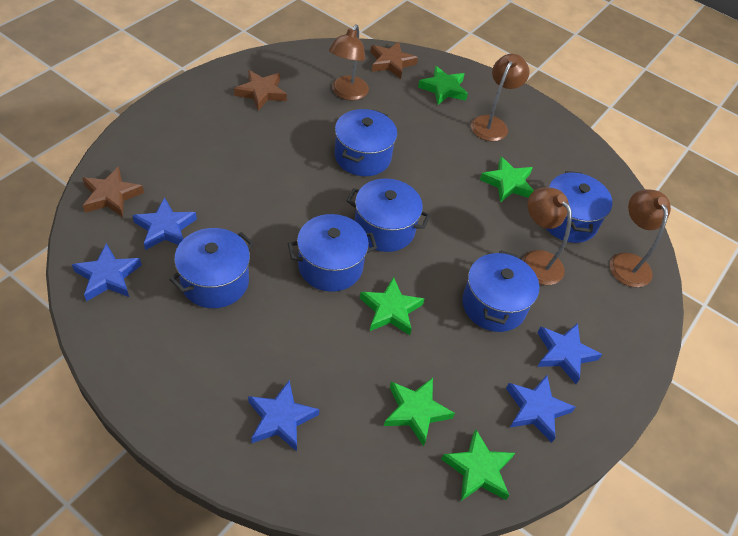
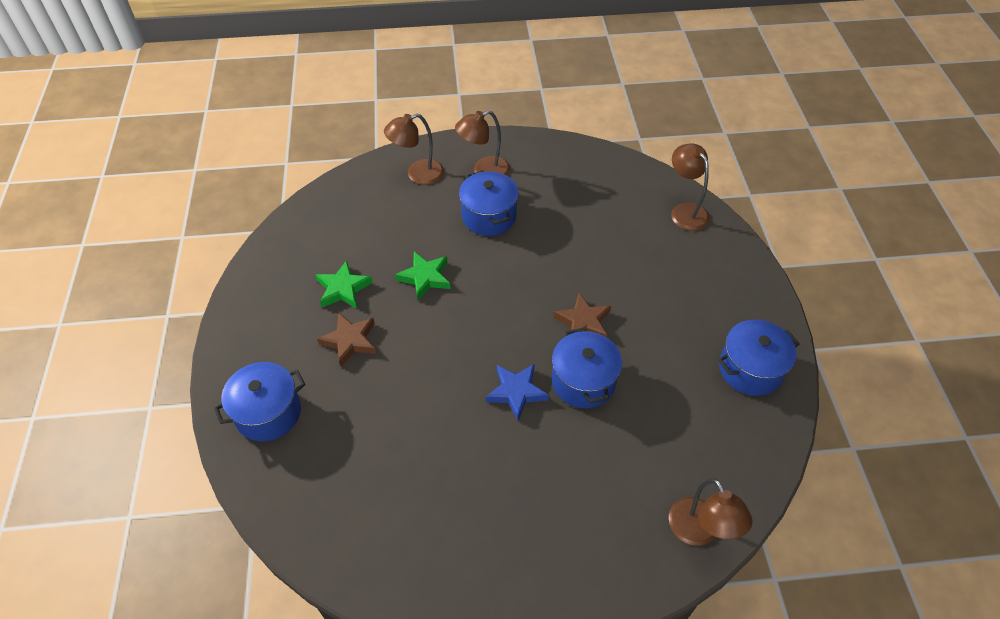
blue pot: [169,228,254,308] [288,214,377,292] [334,109,397,176] [347,178,430,252] [462,250,539,332] [546,171,613,243] = 6 -> [214,362,305,441] [459,171,519,236] [552,328,622,408] [718,320,800,396] = 4
blue star: [72,243,142,302] [132,197,197,250] [248,380,319,451] [506,375,576,443] [537,323,602,384] = 5 -> [486,364,549,420] = 1
brown star: [82,166,144,217] [234,70,287,111] [370,42,418,79] = 3 -> [317,313,376,367] [553,293,611,337] = 2
green star: [360,277,424,335] [384,378,455,446] [418,66,468,105] [441,429,515,501] [480,157,534,203] = 5 -> [316,260,373,309] [395,252,450,300] = 2

